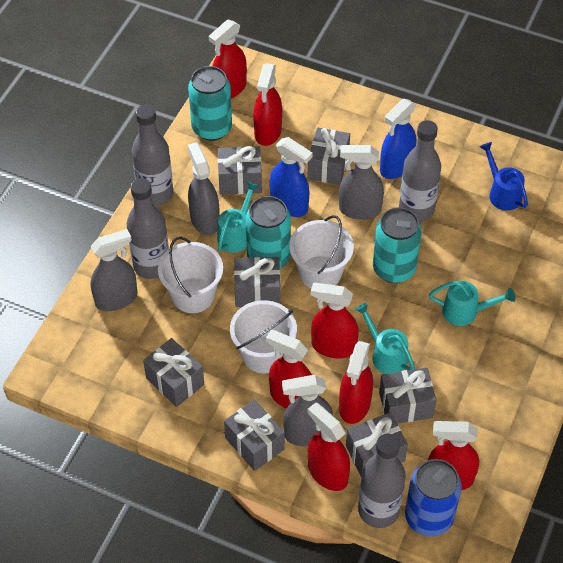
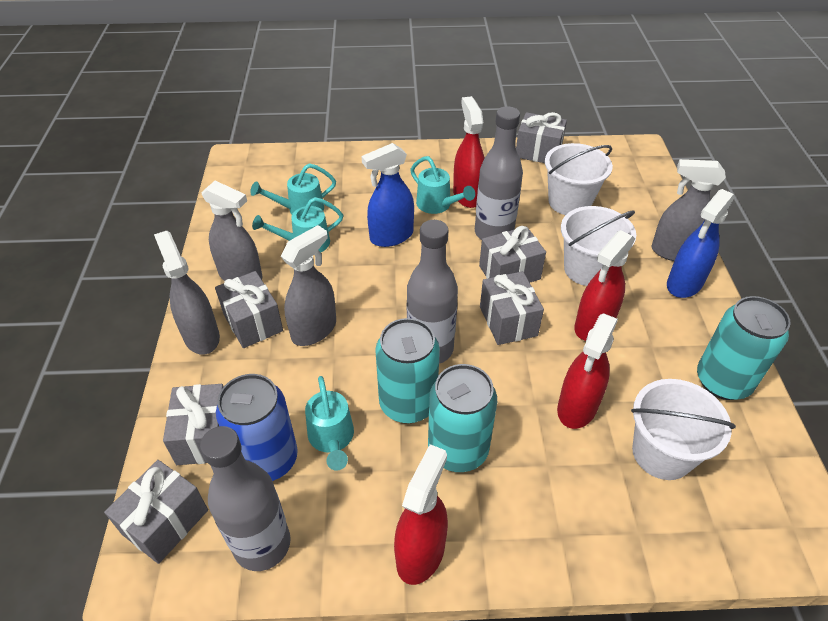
blue watering can: [480,142,528,211] = 1 -> none = 0
grey bottle: [127,178,169,279] [132,105,173,206] [358,433,406,528] [399,120,441,222] = 4 -> [200,426,291,571] [407,220,458,364] [475,106,523,240] = 3
grey gift: [143,338,204,407] [218,146,262,195] [224,399,285,471] [234,257,280,307] [307,127,350,185] [346,412,408,476] [379,368,437,424] = 7 -> [104,460,208,564] [163,384,224,465] [215,271,283,348] [479,226,546,283] [480,271,544,345] [516,112,567,163] = 6
red spray bottle: [209,20,247,99] [253,63,282,146] [266,330,312,409] [307,403,350,491] [311,283,359,359] [339,341,373,424] [428,421,479,490] = 7 -> [394,444,448,585] [453,96,485,208] [557,314,618,429] [574,230,635,341] = 4
turquoise watering can: [217,182,259,253] [355,303,415,374] [429,281,515,326] = 3 -> [250,163,336,214] [252,197,343,253] [305,376,354,471] [410,156,475,214] = 4

